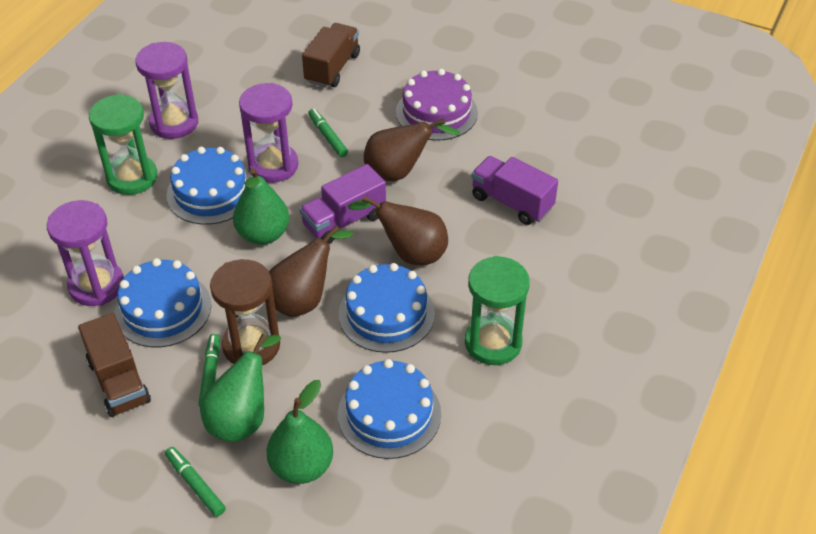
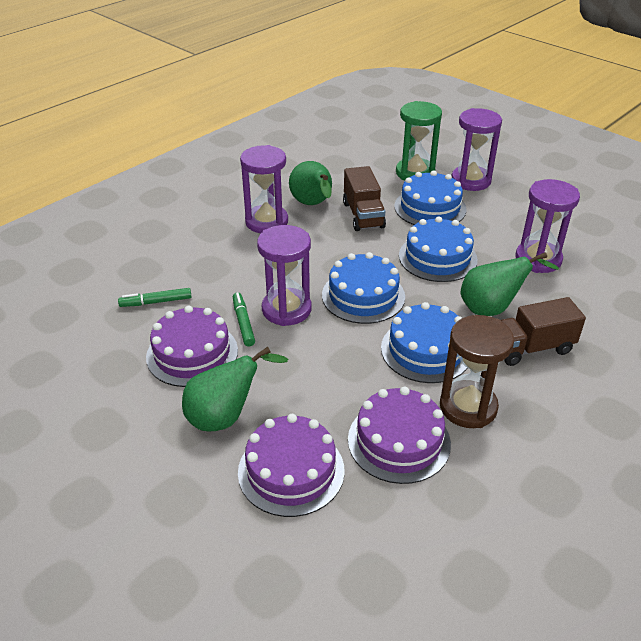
brown pear: [269,225,353,317] [348,196,448,265] [364,118,460,181] = 3 -> none = 0
green hourglass: [89,94,157,195] [465,256,530,365] = 2 -> [396,101,442,180] = 1
green marker: [165,447,226,517] [198,334,220,407] [308,109,348,157] = 3 -> [118,288,192,307] [233,292,255,347] = 2
purple cake: [396,69,478,141] = 1 -> [146,305,238,387] [238,414,345,517] [348,387,451,484] = 3
purple hourglass: [47,200,124,306] [135,42,198,139] [239,83,298,183] = 3 -> [240,145,288,233] [257,225,311,326] [452,108,502,191] [515,179,580,273] = 4
purple truck: [299,164,386,244] [471,156,558,225] = 2 -> none = 0

